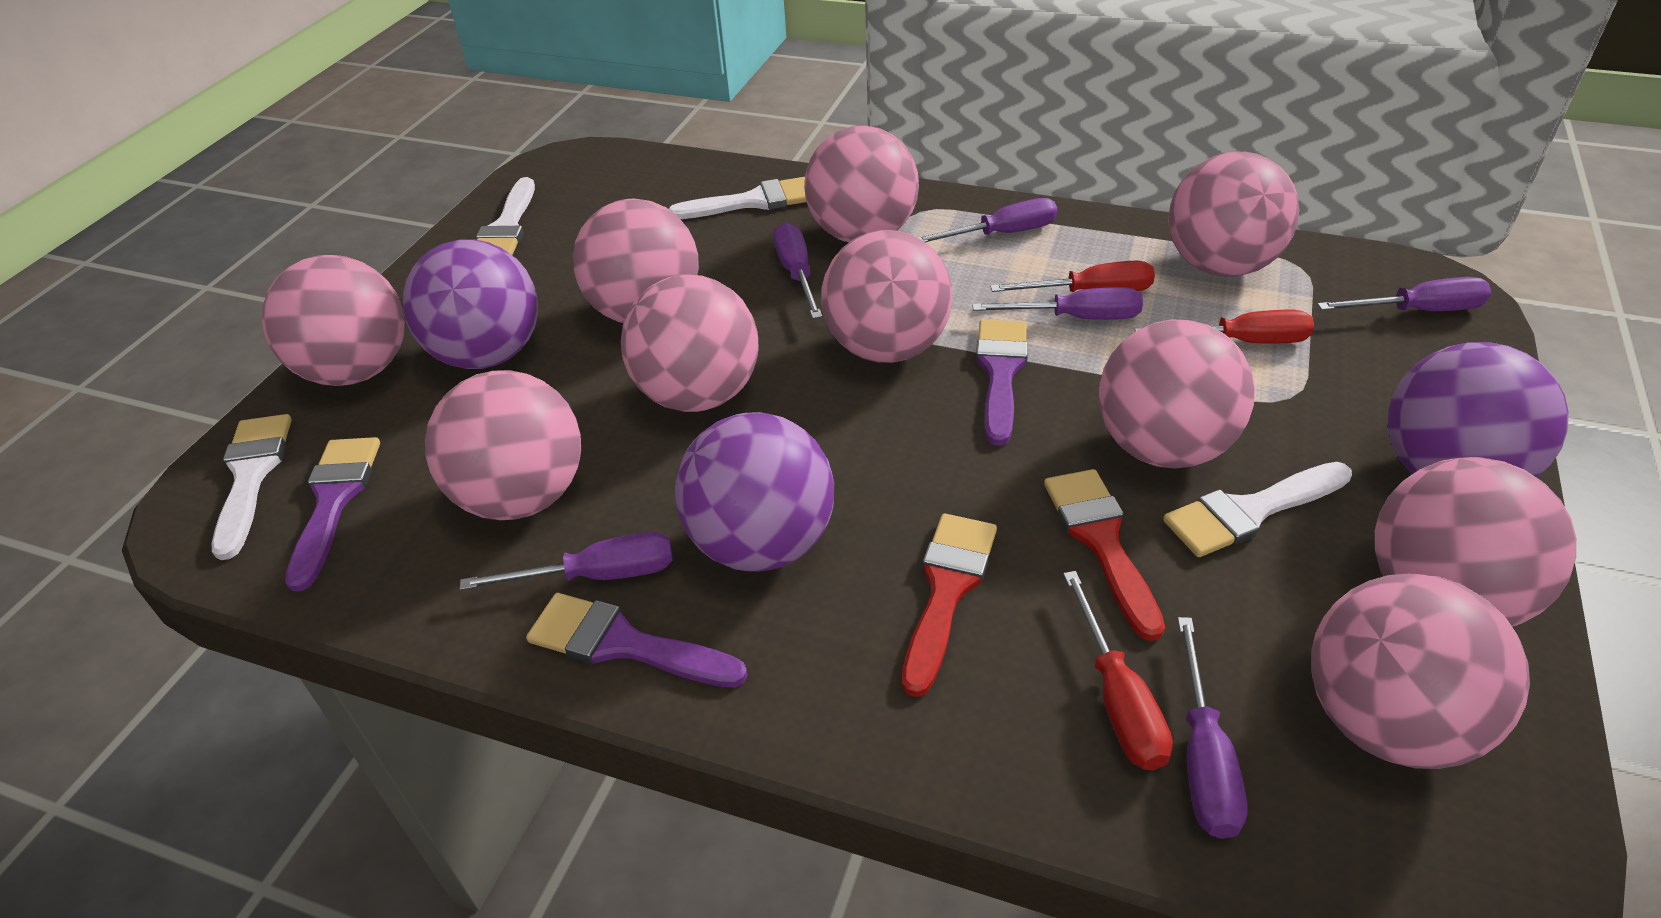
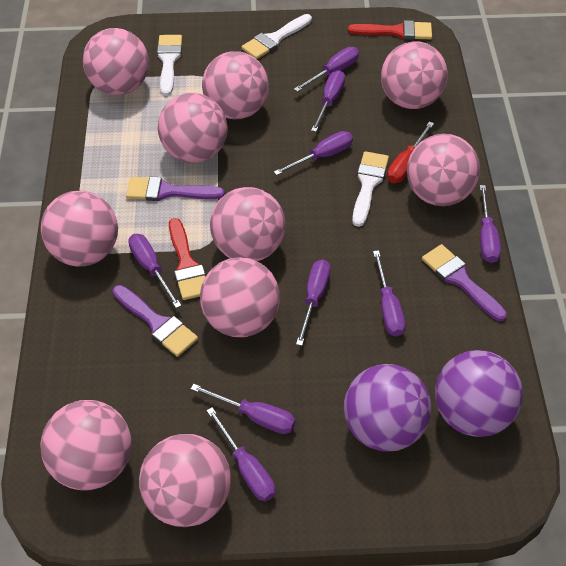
purple ball: [403,239,538,369] [675,412,834,572] [1388,342,1569,478] = 3 -> [344,364,431,452] [435,350,523,437] = 2
purple screwdriver: [460,532,673,590] [774,222,822,319] [918,198,1058,242] [972,287,1143,320] [1177,617,1248,839] [1317,277,1491,311] = 6 -> [128,234,182,308] [191,384,295,434] [207,407,275,501] [274,131,353,175] [294,47,359,92] [296,260,330,346] [311,70,345,132] [373,250,405,337] [480,185,501,263] = 9
red screwdriver: [990,261,1155,292] [1063,571,1173,770] [1135,310,1314,344] = 3 -> [387,121,434,183] = 1
white brush: [212,414,292,560] [476,177,535,255] [668,177,806,219] [1163,462,1352,557] = 4 -> [157,35,182,96] [242,14,312,59] [352,151,389,227] = 3

